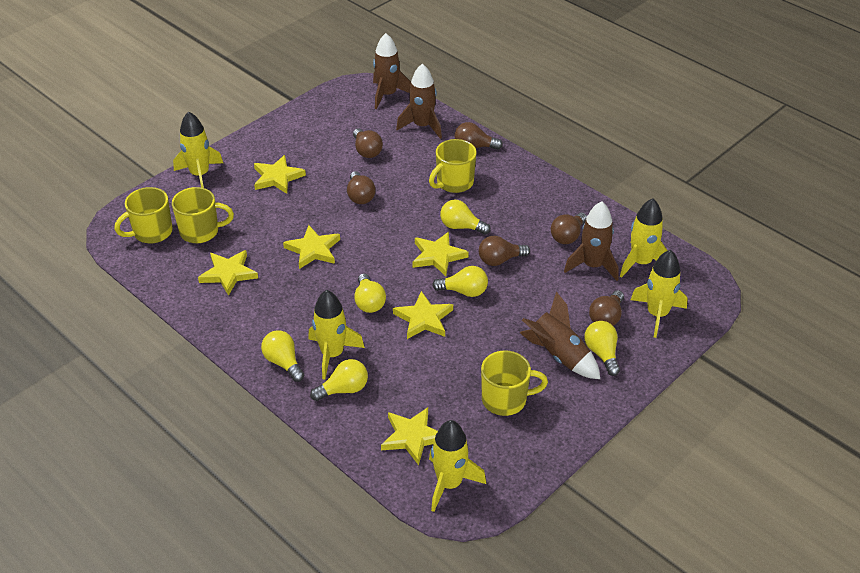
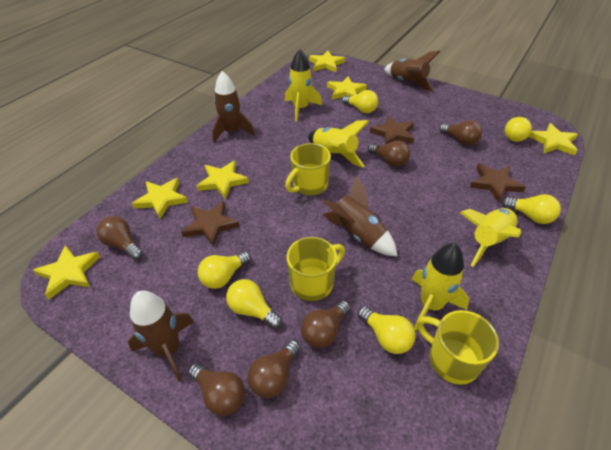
brown star: none = 0 -> [181,201,240,247] [370,116,414,144] [470,164,526,202] = 3
yellow mug: [114,187,173,243] [172,187,234,243] [429,139,476,193] [481,351,548,416] = 4 -> [285,143,331,195] [287,237,345,301] [417,310,499,385] = 3
yellow rocket: [173,111,223,188] [308,290,365,380] [429,420,486,512] [620,198,668,278] [631,250,687,338] = 5 -> [285,49,322,121] [308,120,369,168] [412,243,469,331] [460,208,521,266] = 4

